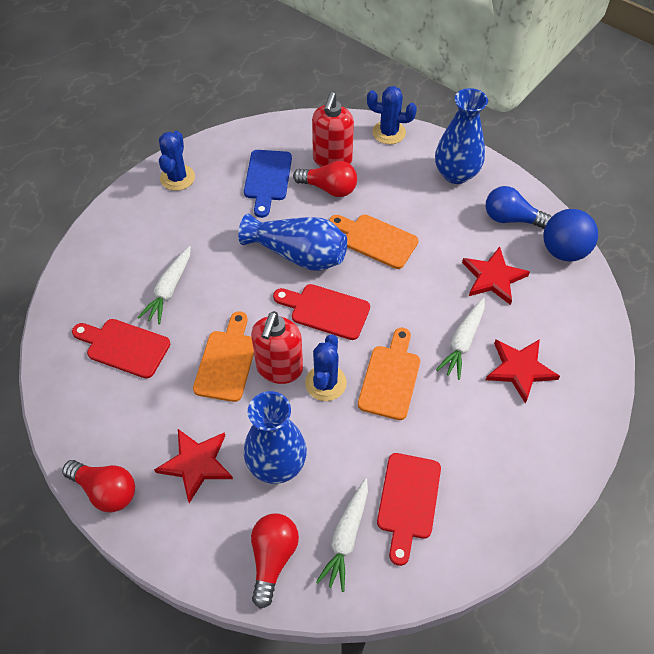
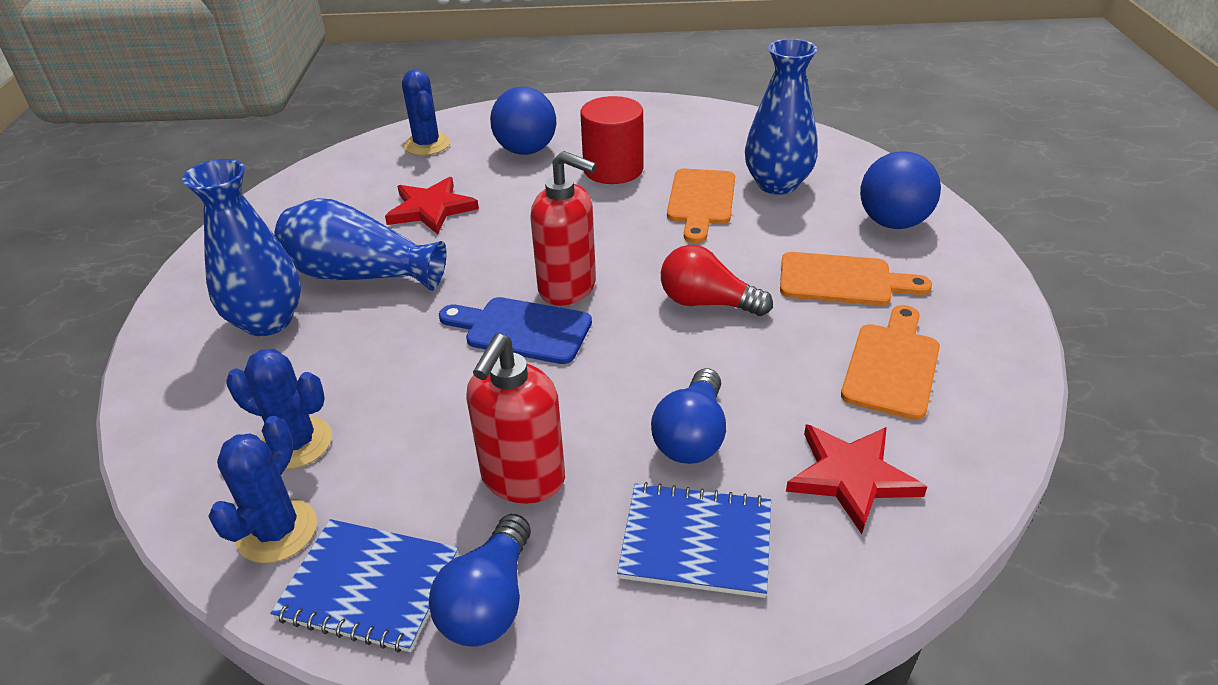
blue ball: [543,209,598,262] = 1 -> [490,87,556,155] [860,151,941,229] = 2
blue light bulb: [486,186,551,229] = 1 -> [429,514,531,647] [651,368,726,464] = 2
blue notebook: none = 0 -> [270,519,458,653] [617,482,771,598] = 2
red cutting board: [72,319,170,379] [273,284,370,340] [377,453,441,566] = 3 -> none = 0
red cylinder: none = 0 -> [580,96,643,184] = 1
red light bulb: [62,460,135,512] [251,513,299,609] [293,161,357,197] = 3 -> [661,245,773,316] = 1
red star: [154,429,233,503] [462,247,530,305] [486,339,560,404] = 3 -> [385,177,479,234] [786,424,927,534] = 2
white carrot: [138,246,191,324] [316,478,368,592] [436,298,485,380] = 3 -> none = 0

